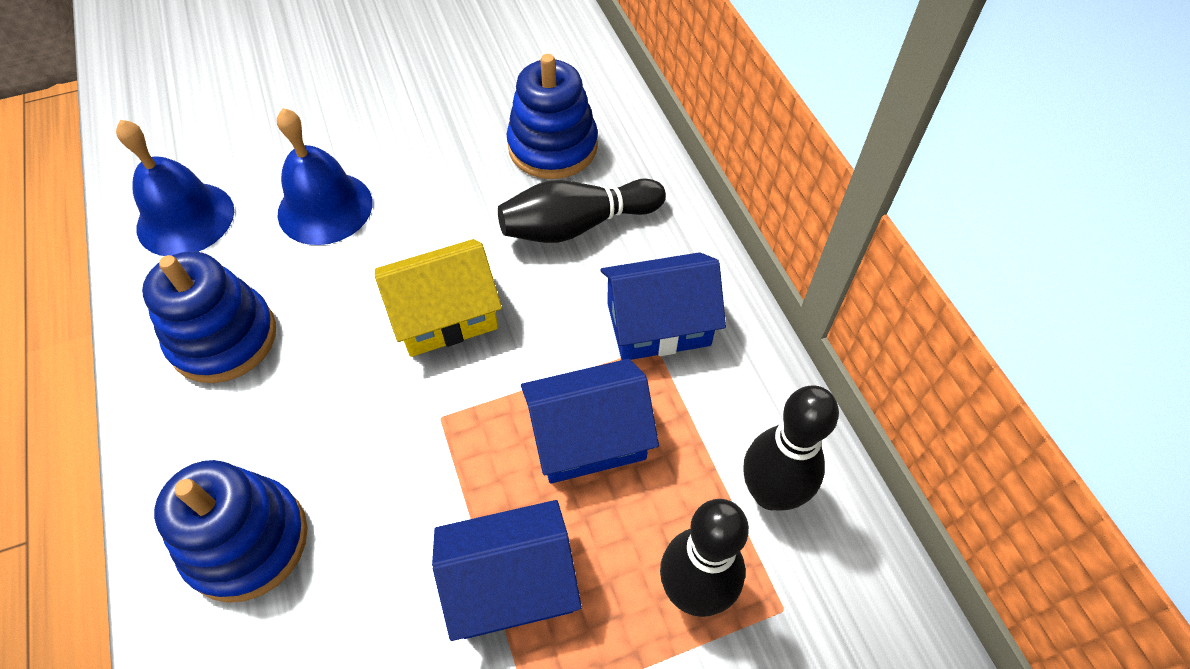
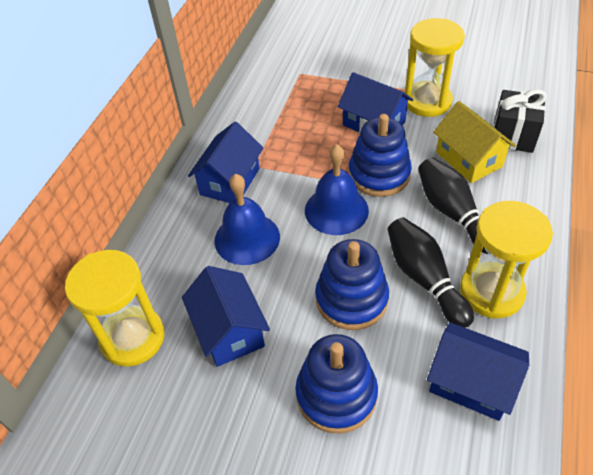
black bowling pin: [498,179,666,243] [660,499,749,617] [743,385,839,511] = 3 -> [388,217,474,328] [418,157,488,254] = 2
black gift: none = 0 -> [494,89,547,153] = 1
blue house: [432,500,582,641] [521,359,659,484] [601,252,726,360] = 3 -> [182,266,270,367] [188,122,263,203] [338,72,413,133] [427,322,529,421] = 4
yellow hourglass: none = 0 -> [65,250,165,367] [404,18,465,117] [460,201,553,318] = 3

